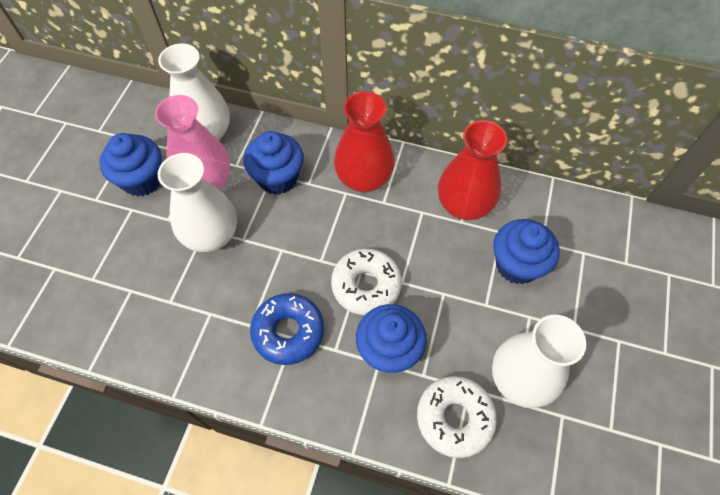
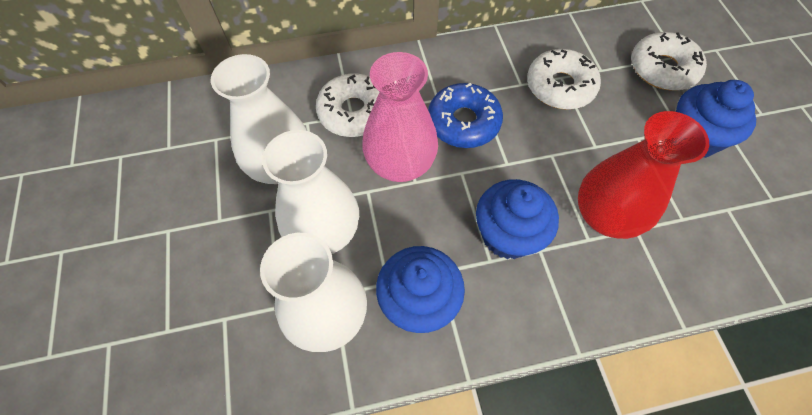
blue cupcake: [99,133,162,196] [243,131,304,195] [356,304,426,373] [493,219,560,284] = 4 -> [376,246,465,333] [476,179,559,259] [676,80,756,158] = 3
red vase: [334,91,395,192] [438,120,507,220] = 2 -> [578,111,709,239] = 1
white donut: [331,249,402,315] [417,376,497,458] = 2 -> [316,73,379,137] [527,49,601,110] [632,32,707,91] = 3

